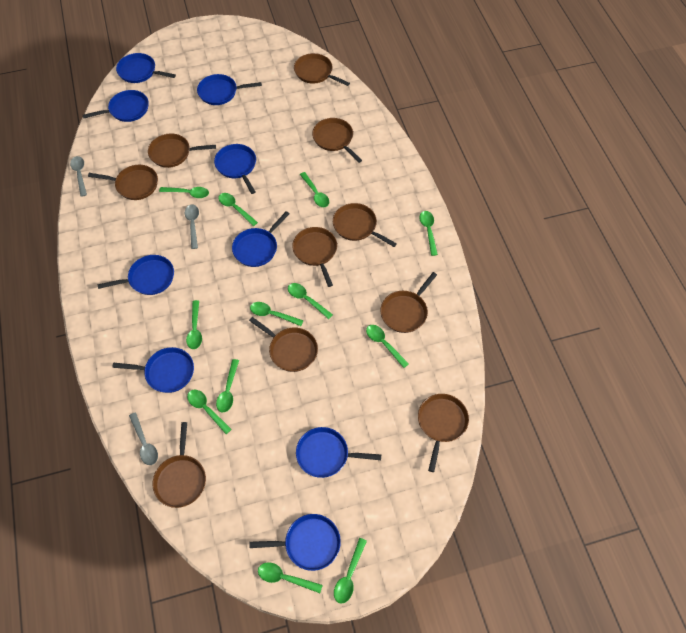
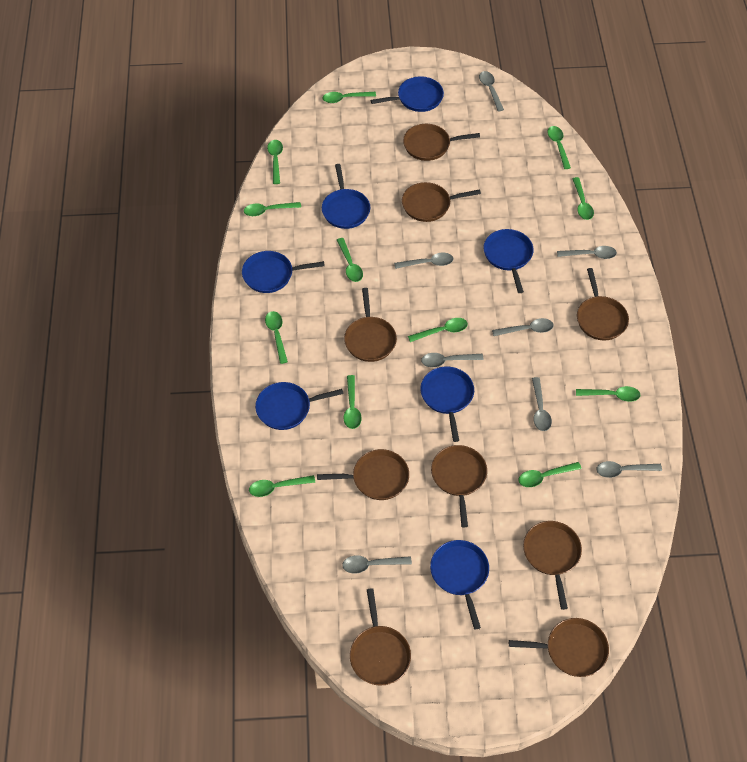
blue pan: [83,90,149,122] [97,255,174,295] [112,347,194,393] [116,53,176,83] [197,74,262,105] [214,144,256,194] [232,211,289,267] [250,514,341,571] [296,427,381,478] = 9 -> [242,251,325,293] [255,382,343,430] [322,164,370,229] [371,76,444,112] [420,366,474,442] [430,540,489,629] [483,229,534,293] = 7
brown pan: [88,165,158,200] [148,134,216,168] [152,422,206,508] [249,317,318,372] [292,227,337,287] [294,53,350,86] [312,118,362,163] [333,203,397,247] [380,272,437,333] [418,394,469,472] = 10 -> [317,449,409,500] [344,288,397,362] [350,588,411,685] [402,182,481,222] [403,124,480,161] [431,445,487,527] [509,618,609,677] [523,521,582,610] [577,268,629,340] = 9
grey spoon: [70,156,87,197] [129,412,158,465] [185,205,199,249] = 3 -> [342,555,412,573] [394,252,453,269] [421,353,484,367] [479,71,504,111] [492,318,554,336] [532,377,552,431] [557,246,617,259] [596,461,662,478] = 8

